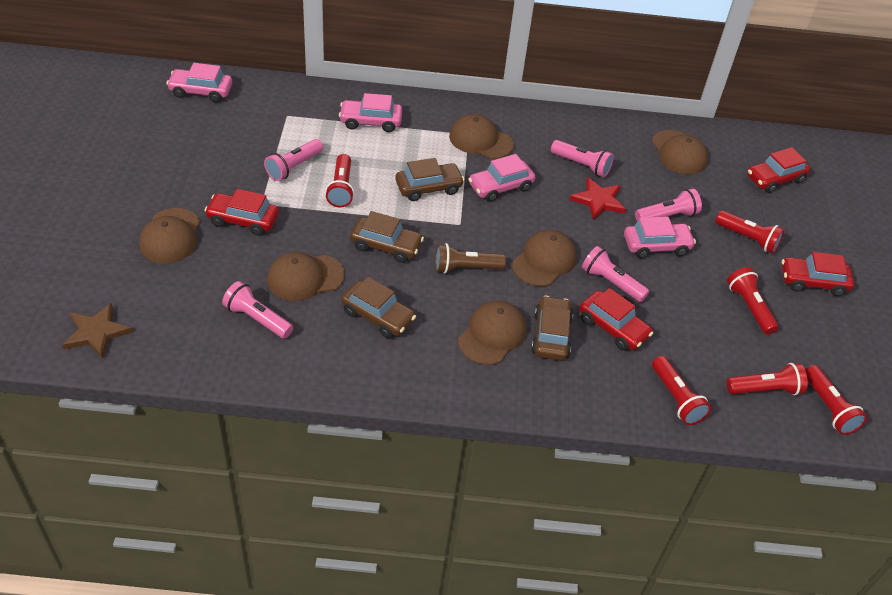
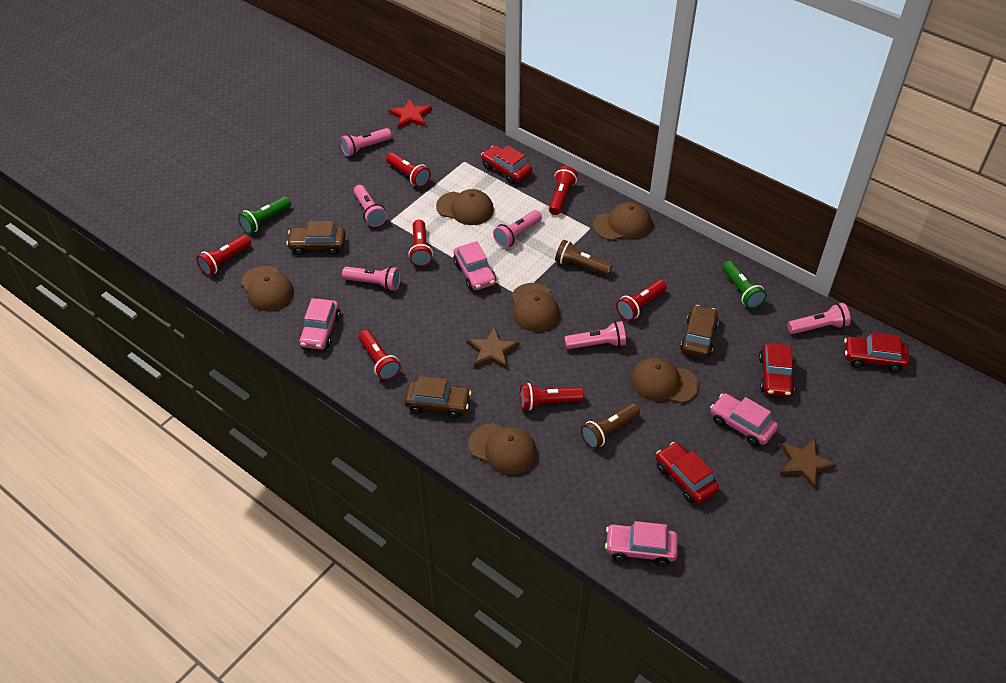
brown car: [341,277,416,338] [350,211,424,263] [395,158,464,201] [531,296,573,360] = 4 -> [286,221,345,255] [404,376,471,418] [680,305,719,358] = 3
brown flashlight: [435,243,506,274] = 1 -> [555,239,613,276] [581,403,640,449] = 2
brown star: [62,303,133,359] = 1 -> [467,327,519,369] [780,439,837,489] = 2
green flashlight: none = 0 -> [238,196,291,234] [722,261,767,309] = 2
pink flashlight: [222,281,293,339] [264,139,323,181] [551,140,614,177] [582,246,649,302] [635,188,702,222] = 5 -> [340,128,392,157] [342,266,401,291] [354,185,387,227] [493,210,542,248] [564,321,626,349] [787,303,851,334] = 6
red flashlight: [325,154,354,207] [652,356,711,425] [715,211,785,253] [726,363,808,395] [727,267,779,335] [805,365,867,435] = 6 -> [196,235,251,276] [359,330,401,380] [386,152,431,187] [408,220,433,267] [520,383,584,410] [549,166,578,215] [616,280,667,321] = 7

